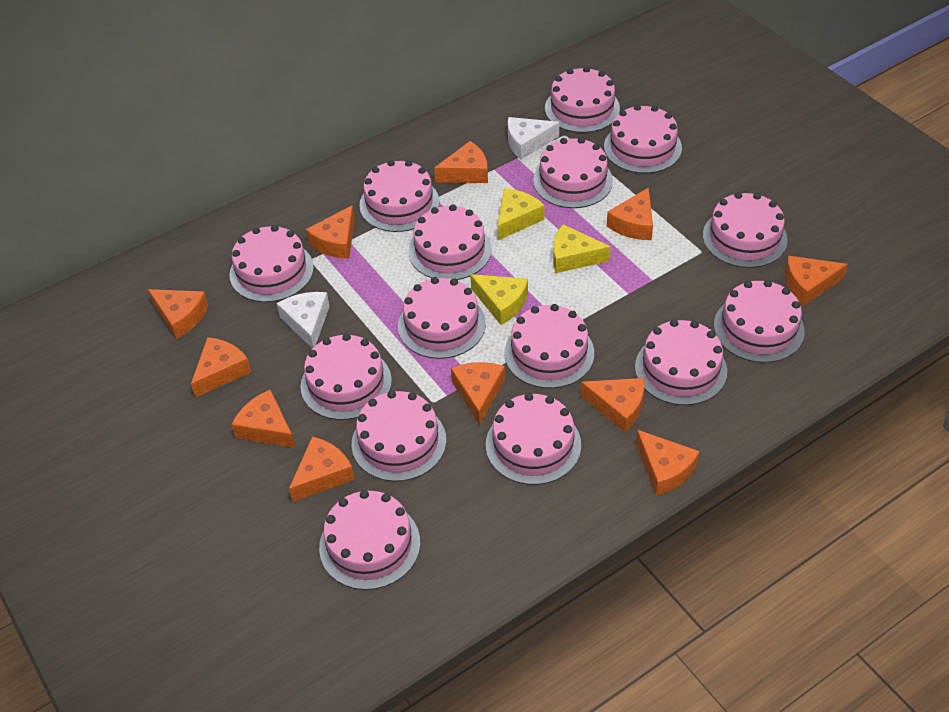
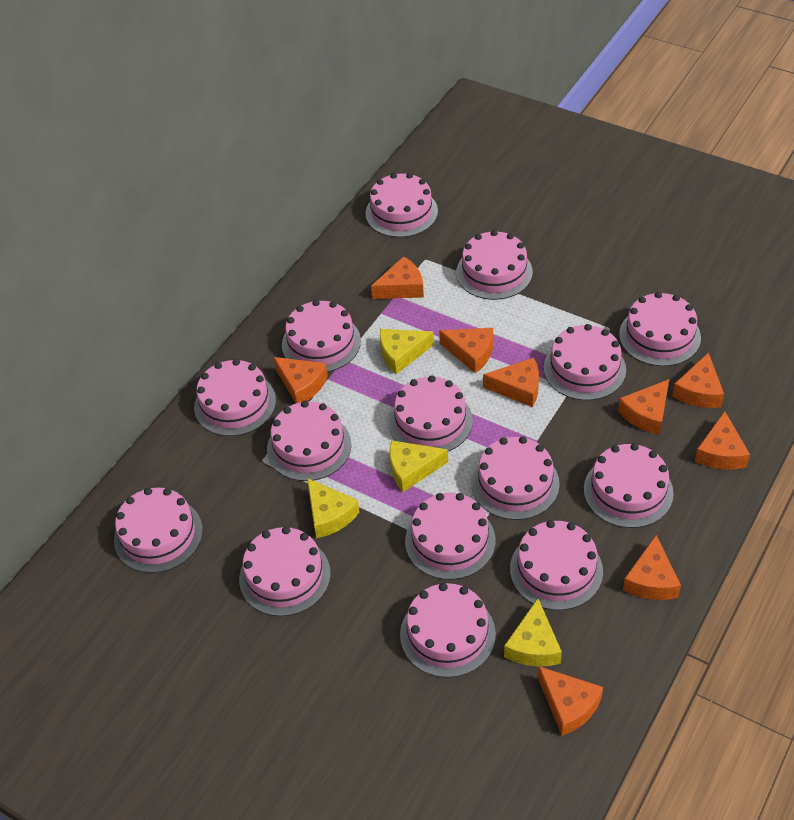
orange cheese: [148,289,209,339] [191,337,251,398] [231,390,295,448] [289,436,354,502] [306,205,355,259] [434,141,488,183] [451,362,505,425] [581,378,644,432] [607,187,653,240] [636,430,700,496] [785,256,848,306] = 11 -> [273,357,328,403] [371,256,424,299] [439,328,493,373] [483,358,539,407] [538,666,603,736] [618,379,669,435] [623,535,681,600] [672,352,724,408] [695,411,750,470] = 9
white cheese: [277,292,330,349] [508,117,559,160] = 2 -> none = 0
yellow cheese: [470,274,528,325] [497,188,545,240] [553,224,611,273] = 3 -> [307,478,360,538] [380,329,434,374] [390,440,448,492] [504,598,562,667] = 4

